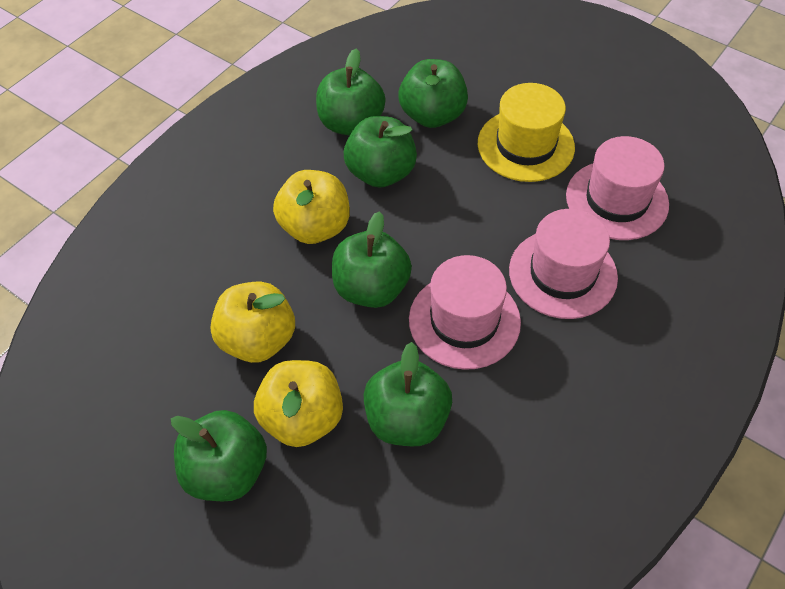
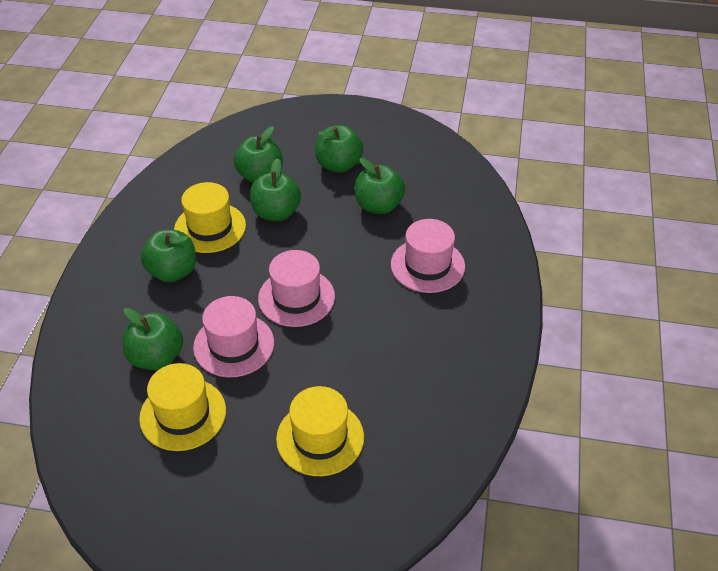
yellow apple: [211,281,295,363] [254,360,343,447] [273,170,350,244] = 3 -> none = 0
yellow hat: [478,83,575,182] = 1 -> [139,363,226,451] [174,182,246,253] [276,386,364,476] = 3

